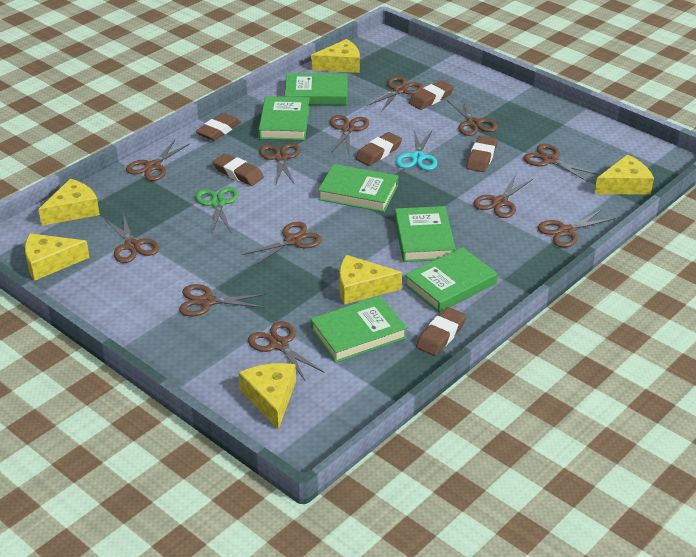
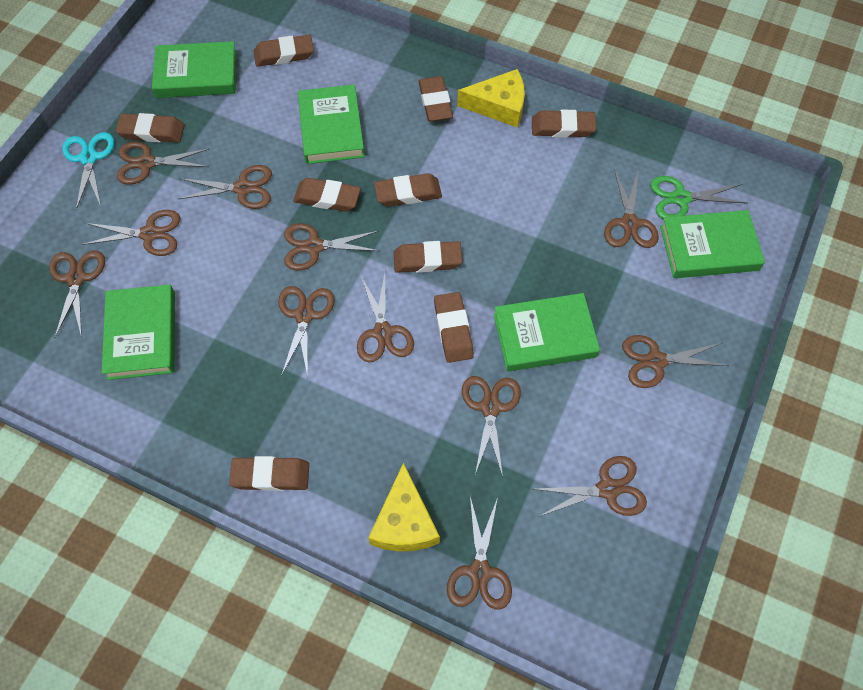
brown eraser: [196,113,241,141] [213,153,264,186] [356,132,402,166] [409,80,454,110] [416,307,466,356] [466,136,498,172] = 6 -> [116,113,185,142] [229,456,309,491] [254,34,314,67] [293,178,361,212] [374,173,442,207] [393,241,462,273] [418,76,453,121] [434,292,474,363] [532,109,596,138] = 9
green book: [259,96,310,140] [285,73,347,105] [310,296,407,363] [318,164,398,212] [394,206,456,262] [404,247,498,313] = 6 -> [102,284,175,380] [152,41,237,98] [298,85,365,164] [494,293,600,372] [660,210,765,278] = 5
yellow cheese: [25,233,90,281] [38,179,100,226] [239,363,296,430] [311,39,360,73] [339,255,402,304] [595,154,654,195] = 6 -> [368,462,440,551] [457,69,525,128] = 2

